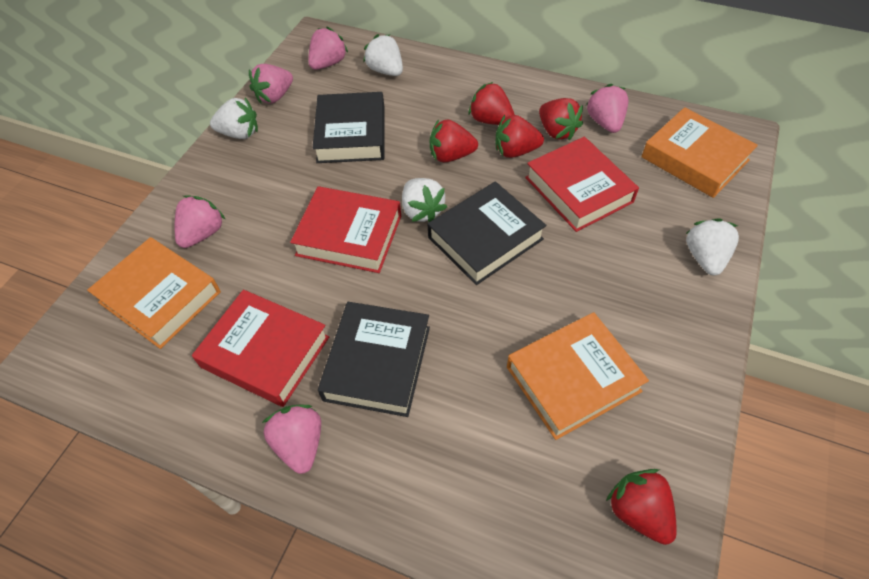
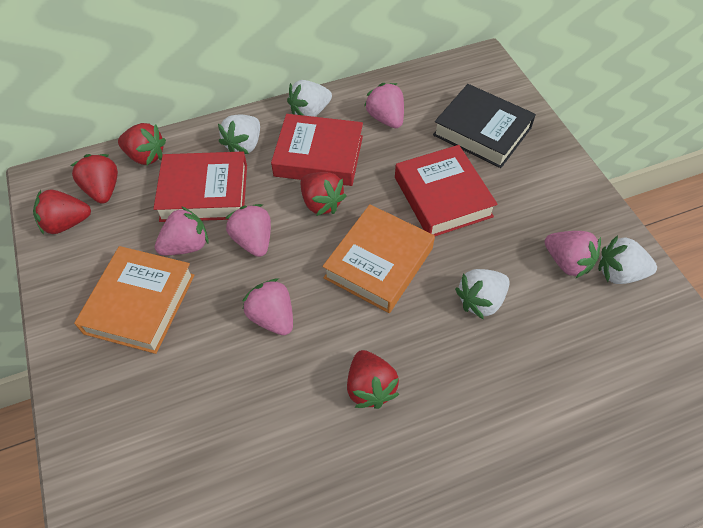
black book: [313,92,385,163] [318,302,430,417] [428,181,546,285] = 3 -> [433,84,536,168] = 1
orange book: [87,237,221,349] [507,313,649,440] [641,107,758,198] = 3 -> [74,246,195,354] [323,204,435,313] = 2

